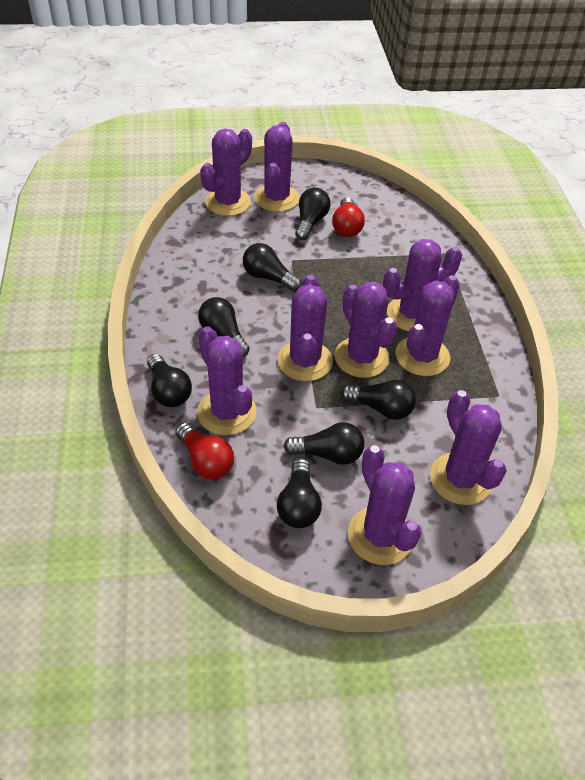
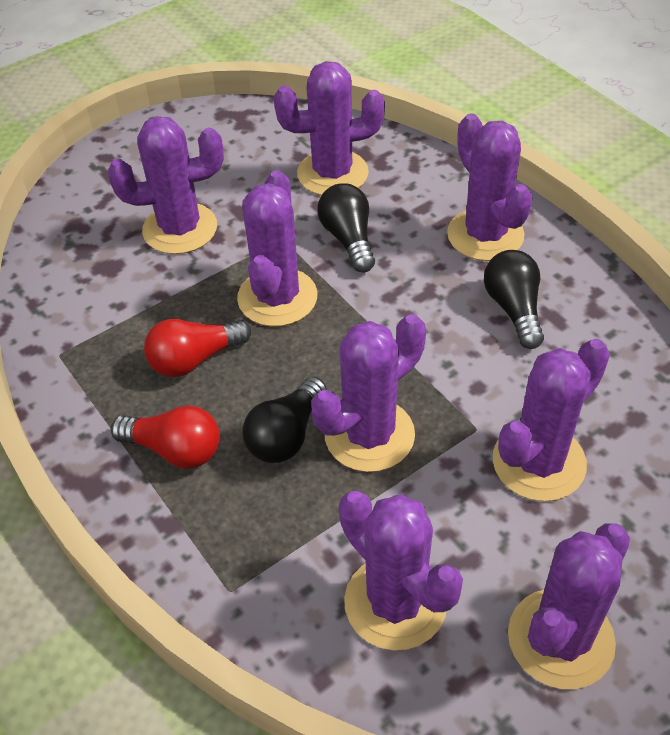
black light bulb: [147,354,192,407] [198,297,250,357] [243,243,301,291] [277,458,322,528] [283,422,364,465] [295,188,330,240] [341,380,416,420] = 7 -> [243,376,327,463] [317,183,375,272] [484,250,544,349] = 3
purple cactus: [197,326,257,435] [200,128,252,216] [254,122,299,212] [277,275,333,381] [334,282,397,378] [348,445,421,565] [383,239,462,332] [395,275,460,376] [430,390,507,505] = 9 -> [108,116,224,254] [237,170,317,326] [273,61,385,195] [311,314,426,472] [339,491,463,650] [447,113,532,261] [493,339,610,501] [508,524,630,689] = 8

